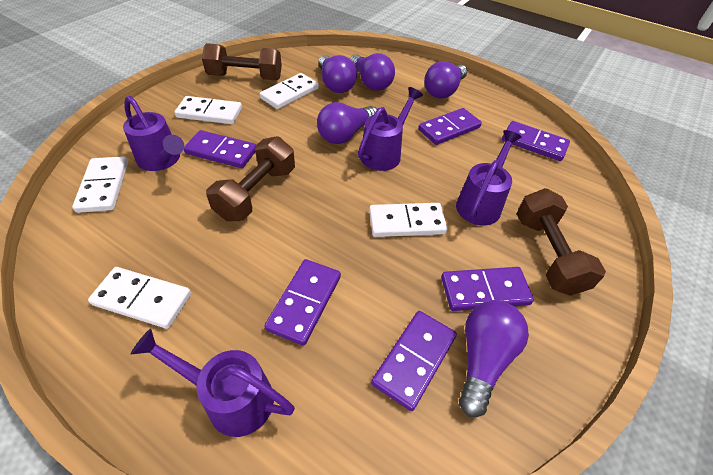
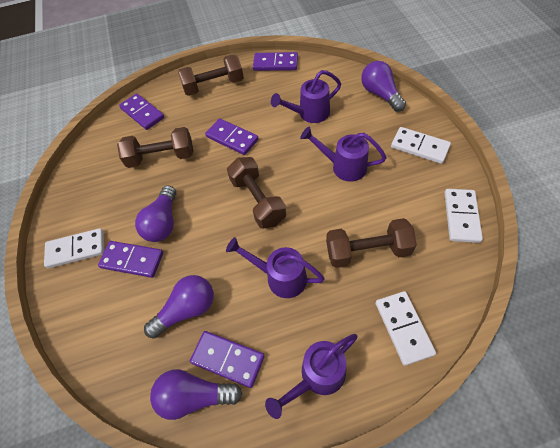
brown dumbbell: [202,43,282,80] [206,136,295,221] [517,188,606,296] = 3 -> [117,127,193,168] [178,54,244,96] [227,157,286,229] [326,218,417,268] = 4
purple domino: [184,130,256,168] [264,259,341,346] [371,311,457,411] [418,108,482,145] [441,267,534,311] [502,121,570,161] = 6 -> [98,241,163,278] [119,93,164,130] [190,331,265,388] [205,118,259,155] [253,52,298,71] = 5
purple light bulb: [317,102,377,144] [318,55,357,93] [350,53,395,91] [424,61,467,99] [459,300,529,417] = 5 -> [135,185,176,242] [144,275,214,339] [150,369,242,420] [361,61,406,112] = 4
white domino: [72,156,128,213] [88,267,191,329] [175,96,242,124] [260,73,319,109] [369,203,447,237] = 5 -> [44,228,104,268] [376,291,436,366] [391,127,451,164] [444,189,483,243] = 4

